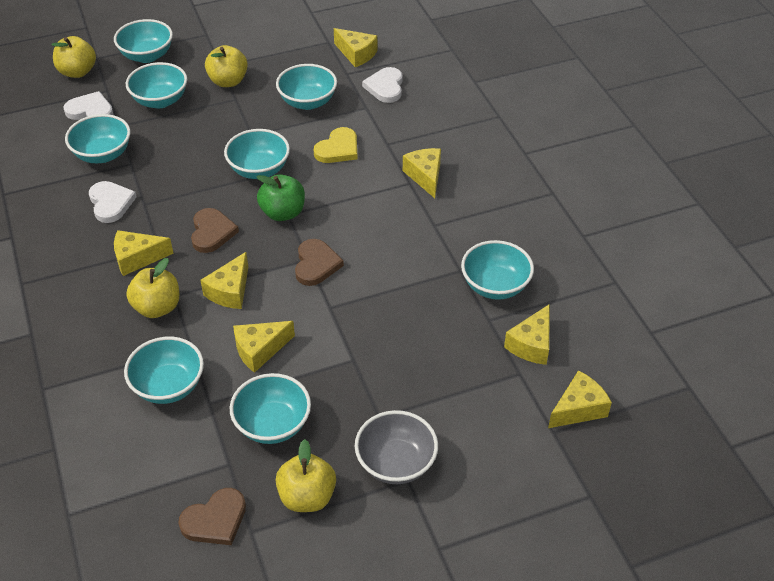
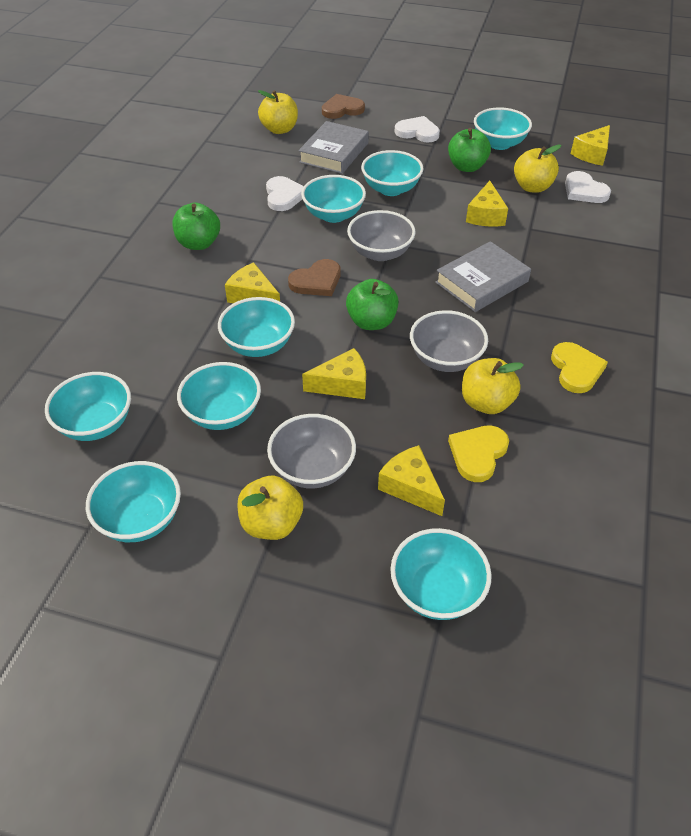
brown heart: [178,488,246,545] [191,208,239,253] [295,239,344,286] = 3 -> [288,259,340,296] [322,94,365,119] = 2
green apple: [256,174,305,221] = 1 -> [173,202,220,250] [346,279,399,330] [448,128,491,172] = 3
grey book: none = 0 -> [299,121,369,174] [435,241,531,312] = 2
grey bowl: [355,410,438,484] = 1 -> [267,414,356,489] [347,210,416,261] [410,310,488,372] = 3
yellow cheese: [114,230,174,276] [200,252,248,309] [233,321,295,373] [334,28,377,67] [403,148,441,198] [504,304,550,365] [548,370,612,428] = 7 -> [225,262,280,303] [302,348,366,399] [378,445,445,516] [466,181,508,226] [571,125,610,166] = 5
yellow heart: [314,127,358,163] = 1 -> [448,425,509,482] [551,342,608,393] = 2

